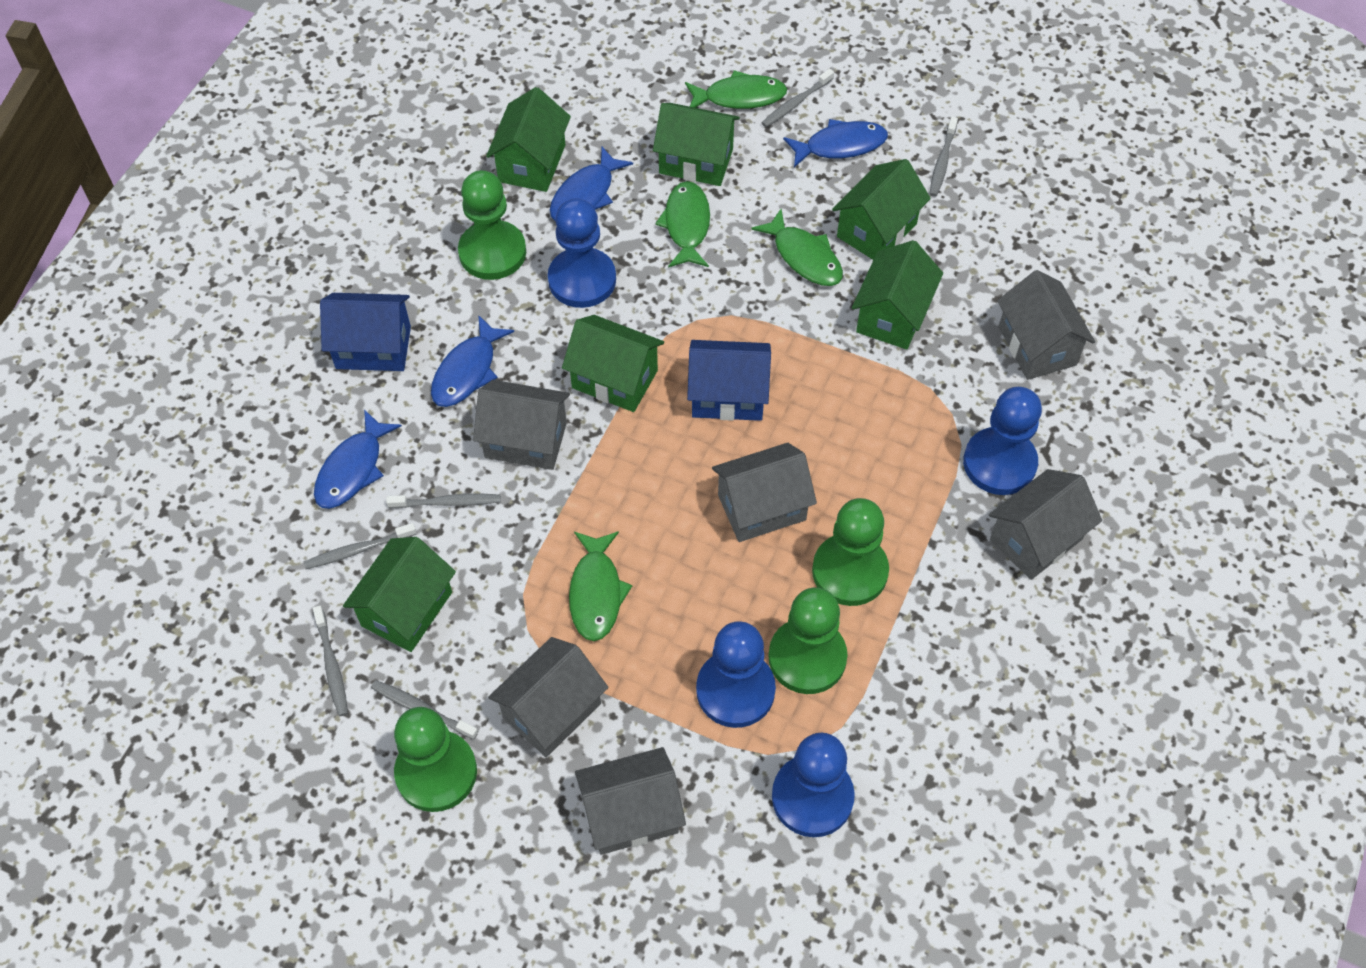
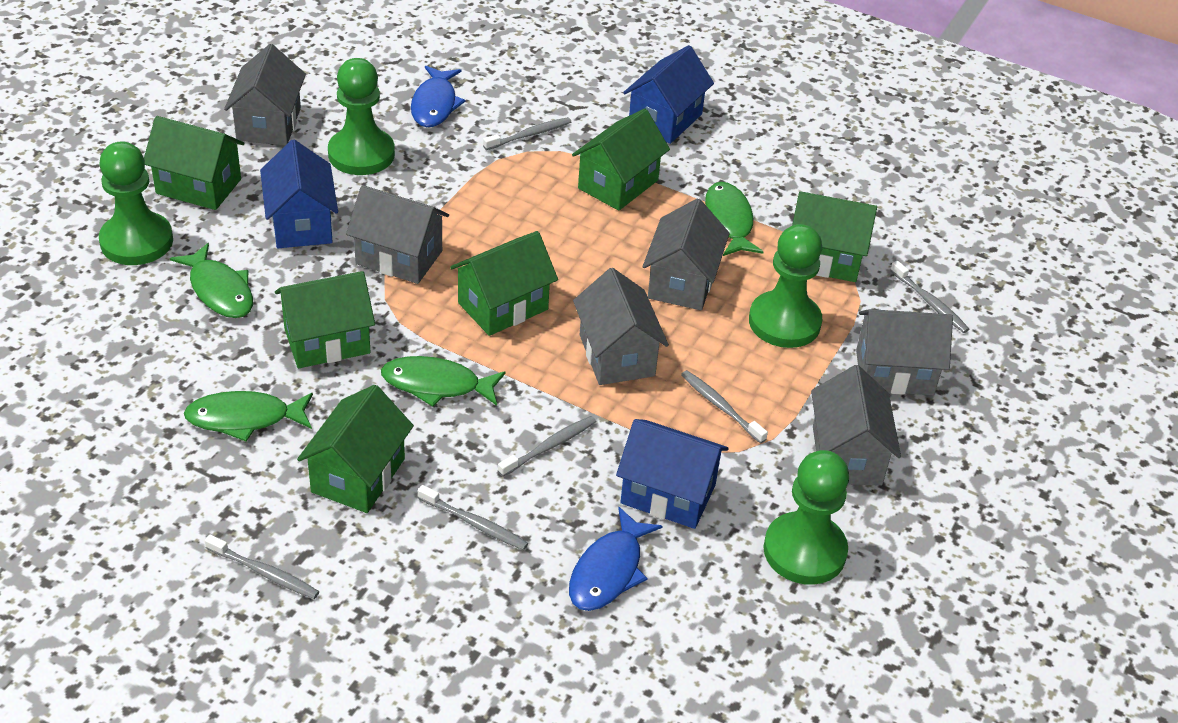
blue fish: [314,409,402,509] [431,315,514,407] [550,147,633,221] [783,119,888,167] = 4 -> [411,66,465,127] [569,507,662,611] = 2
blue house: [320,293,411,371] [687,340,771,421] = 2 -> [260,140,338,248] [616,419,728,529] [623,45,714,144] = 3
blue pawn: [548,198,616,308] [696,621,776,728] [772,733,855,837] [963,387,1042,495] = 4 -> none = 0

